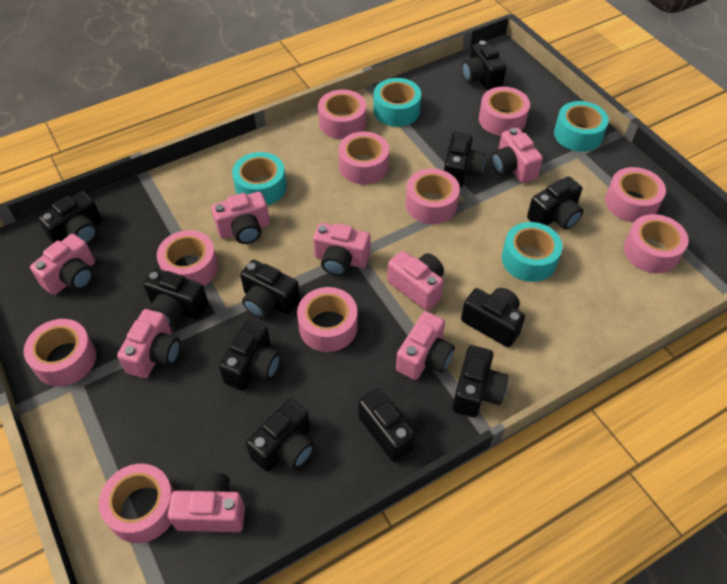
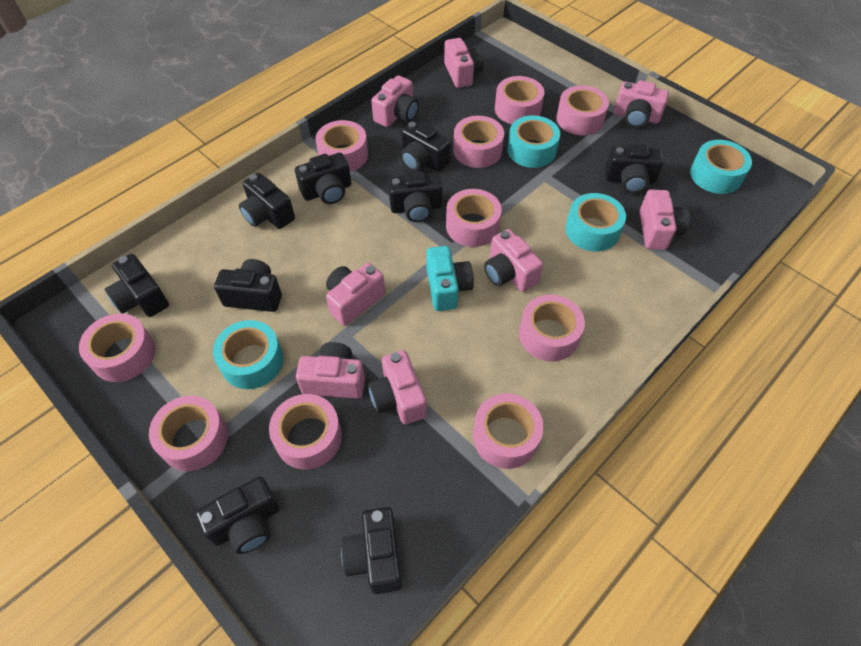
black camera: [38,191,102,244] [144,269,208,326] [219,320,280,391] [240,260,300,318] [246,399,315,472] [358,389,422,462] [444,132,485,188] [452,345,508,417] [461,288,525,347] [462,41,507,91] [527,176,583,230] = 11 -> [105,254,169,317] [196,476,280,554] [214,259,282,312] [239,173,295,229] [295,153,351,204] [341,507,402,594] [388,171,443,222] [401,121,451,172] [605,144,664,193] = 9
turquoise camera: none = 0 -> [426,246,474,311] = 1

